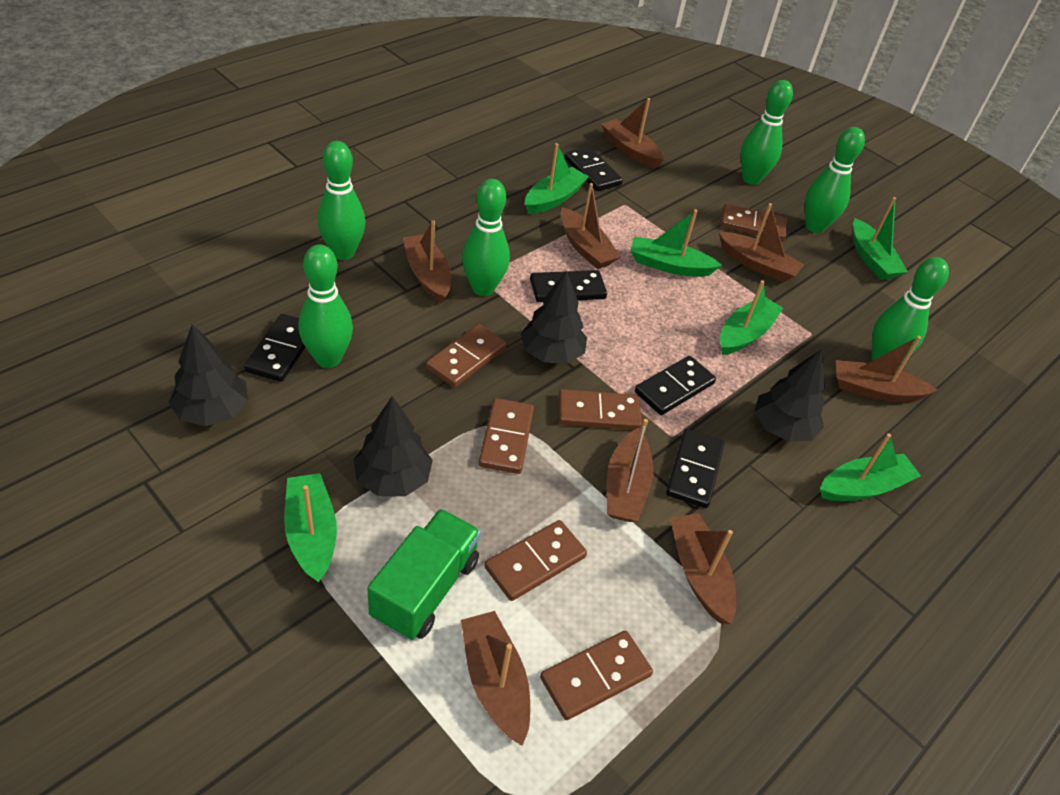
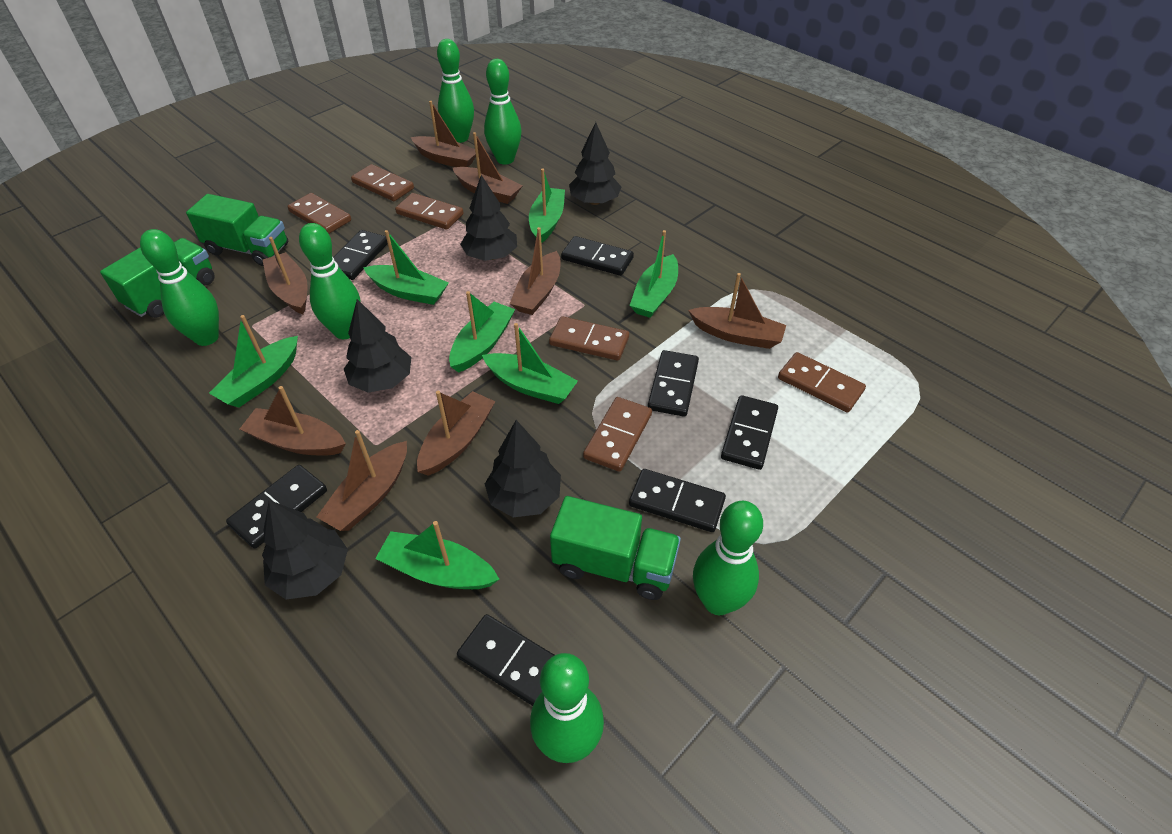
black domino: [244,314,305,382] [530,270,607,302] [565,147,623,191] [635,356,716,415] [666,429,724,508] = 5 -> [226,465,327,549] [333,230,388,280] [457,614,555,706] [561,236,634,276] [629,469,726,532] [648,350,699,417] [721,395,778,470] = 7
black tree: [169,324,248,426] [354,396,433,496] [520,271,587,364] [754,349,825,442] = 4 -> [262,500,348,600] [344,299,412,393] [460,175,517,261] [485,420,561,517] [569,122,622,205] = 5
green boat: [284,473,337,583] [525,143,589,214] [630,210,722,277] [720,280,783,355] [820,433,921,501] [853,197,908,280] = 6 -> [209,315,298,408] [363,230,449,305] [375,521,499,589] [449,291,515,373] [482,323,578,404] [529,169,565,243] [629,230,678,318] = 7
green truck: [367,509,481,640] = 1 -> [100,238,215,318] [186,194,288,266] [550,496,681,600] = 3

